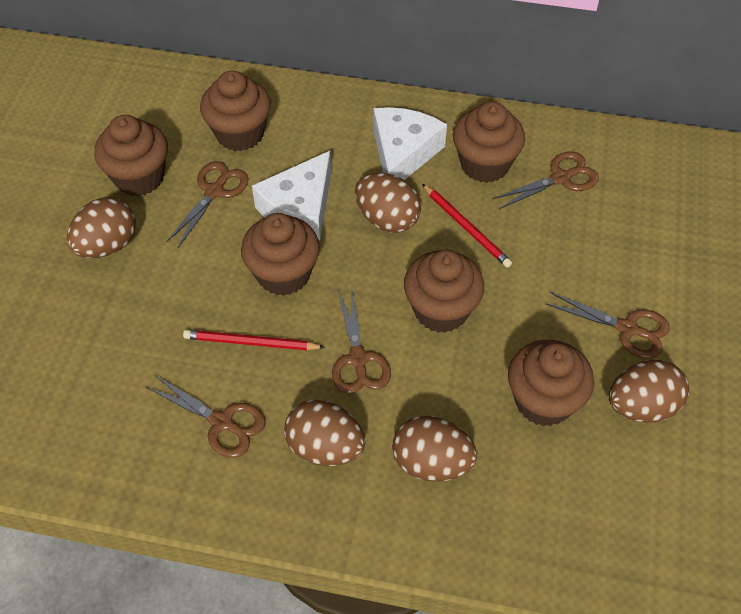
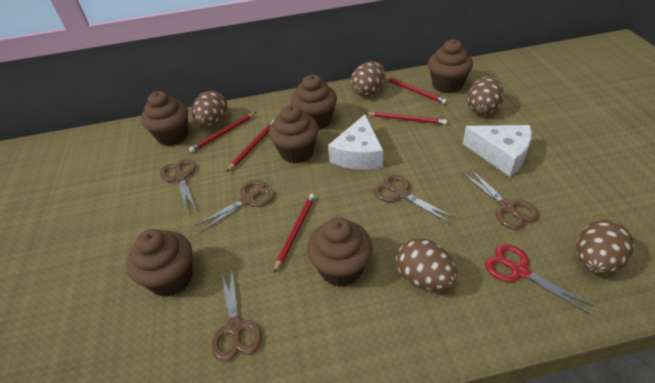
red pencil: [183,330,325,350] [422,184,512,268] = 2 -> [189,112,256,152] [226,120,275,172] [274,194,315,273] [366,112,447,125] [385,77,447,104] = 5
red scissors: none = 0 -> [485,244,594,315] = 1

